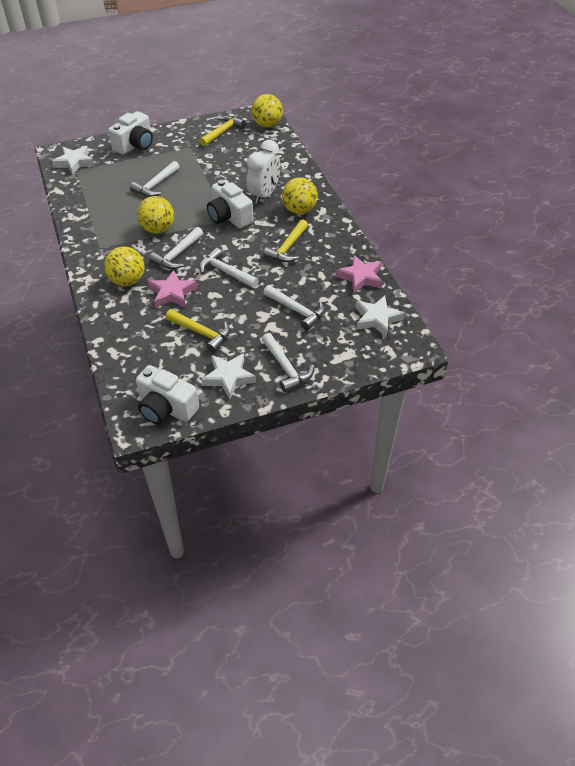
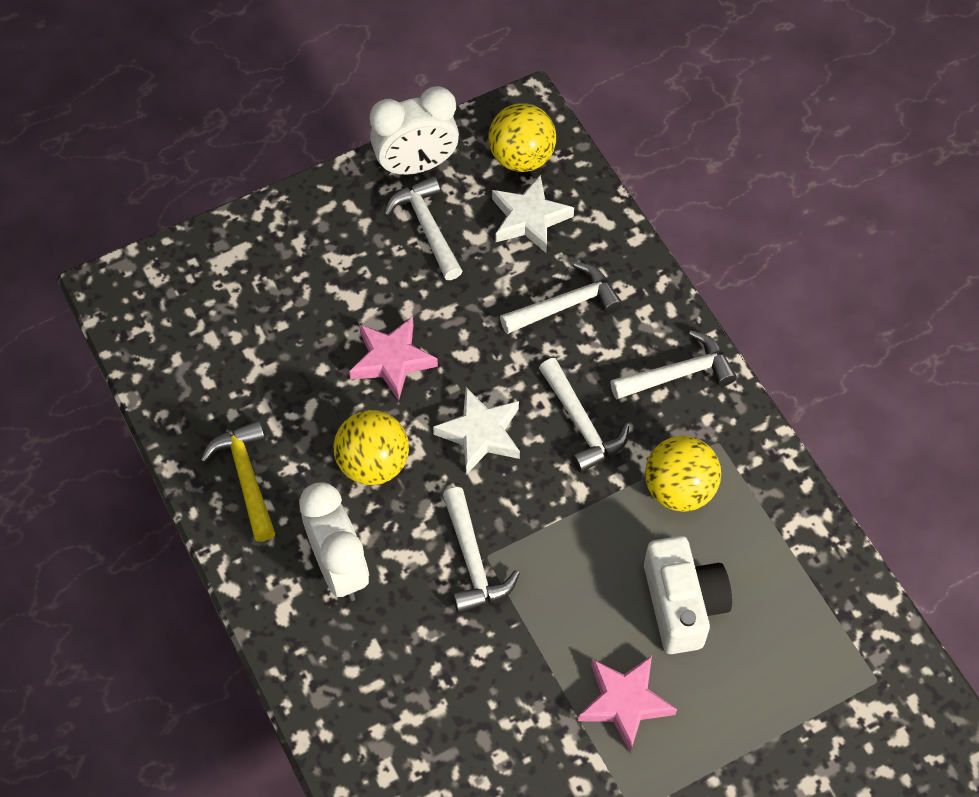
white camera: [108,111,153,155] [136,365,199,425] [207,180,253,228] = 3 -> [644,536,732,654] = 1
white clock: [246,140,280,204] = 1 -> [299,482,369,601] [370,86,459,175] = 2
white star: [52,146,95,175] [201,353,256,399] [356,296,405,337] = 3 -> [433,387,520,475] [492,175,574,253] = 2
yellow ball: [104,246,145,286] [137,196,174,234] [251,94,283,127] [282,177,318,214] = 4 -> [333,410,409,485] [489,103,556,172] [645,436,721,512] = 3
yellow hammer: [166,309,230,353] [199,115,245,146] [263,219,308,262] = 3 -> [200,420,275,542] = 1

